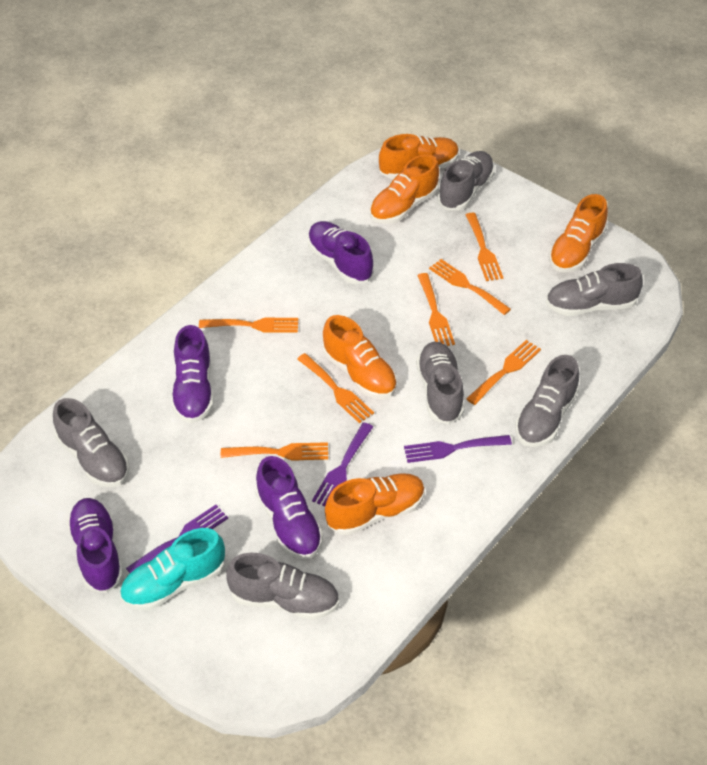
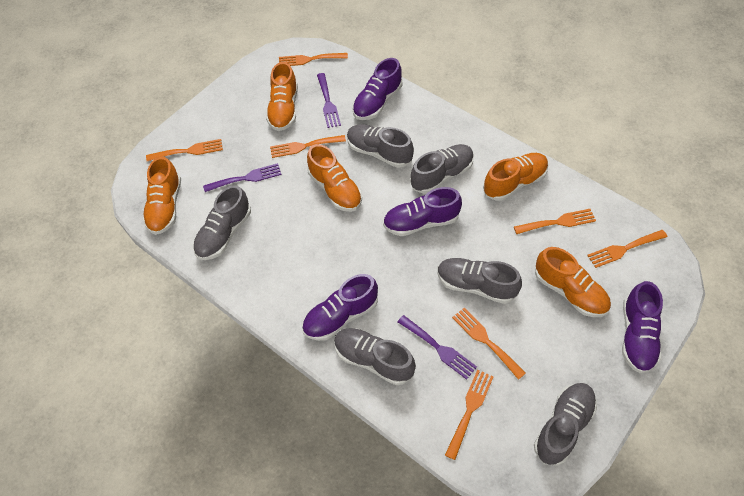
turquoise shoe: [120,528,225,610] = 1 -> none = 0

